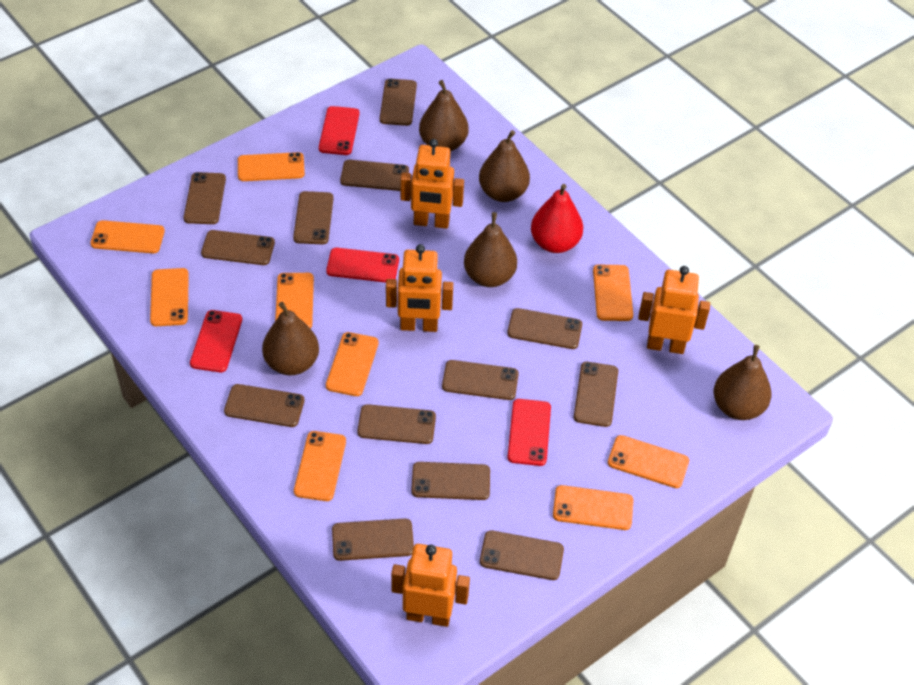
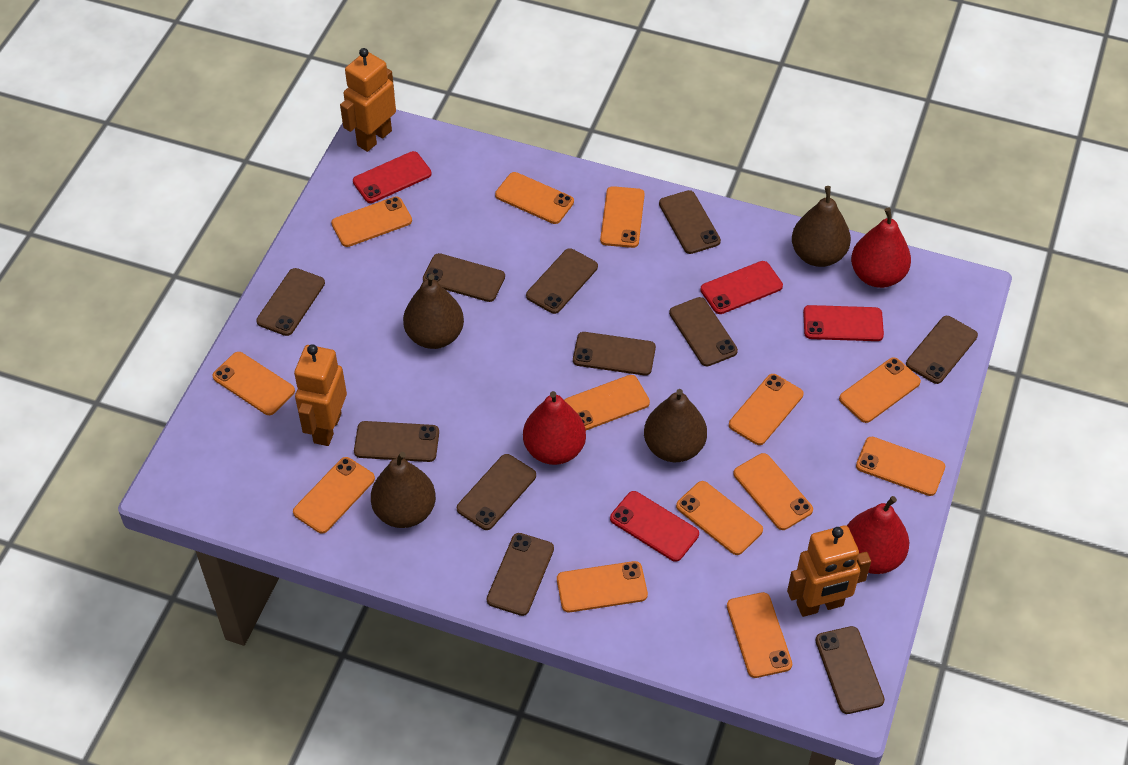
brown pear: [262,302,319,375] [419,80,469,151] [464,212,517,287] [479,130,530,202] [713,345,771,420] = 5 -> [371,452,436,528] [403,274,464,349] [644,389,707,462] [792,186,851,267] = 4
brown phone: [184,172,226,224] [201,230,275,265] [224,384,305,427] [293,191,334,244] [332,519,414,561] [340,160,409,191] [357,404,436,444] [380,79,417,126] [411,462,490,500] [442,360,519,400] [480,530,564,580] [507,308,582,349] [574,362,618,427] = 13 -> [256,268,325,336] [354,421,439,462] [423,253,505,302] [457,454,536,530] [487,533,554,616] [526,248,598,314] [573,332,656,375] [659,190,721,254] [669,297,738,366] [815,626,885,714] [906,316,978,384] = 11
orange phone: [90,220,165,253] [150,268,189,326] [238,152,305,181] [275,273,314,328] [294,431,346,501] [326,332,379,396] [553,485,634,530] [593,265,633,321] [608,435,689,488] = 9 -> [212,352,295,415] [293,457,375,534] [331,196,412,247] [495,172,574,224] [557,561,648,612] [564,375,650,430] [600,186,645,248] [676,481,763,555] [727,592,792,678] [729,374,803,445] [733,453,813,530] [839,357,921,423] [856,437,945,496] = 13
orange robot: [386,244,453,332] [391,544,470,627] [401,139,464,229] [638,266,710,354] = 4 -> [294,344,347,446] [340,48,396,152] [787,525,871,617] = 3
red pear: [531,184,583,253] = 1 -> [523,391,586,465] [847,496,909,574] [851,207,911,288] = 3

